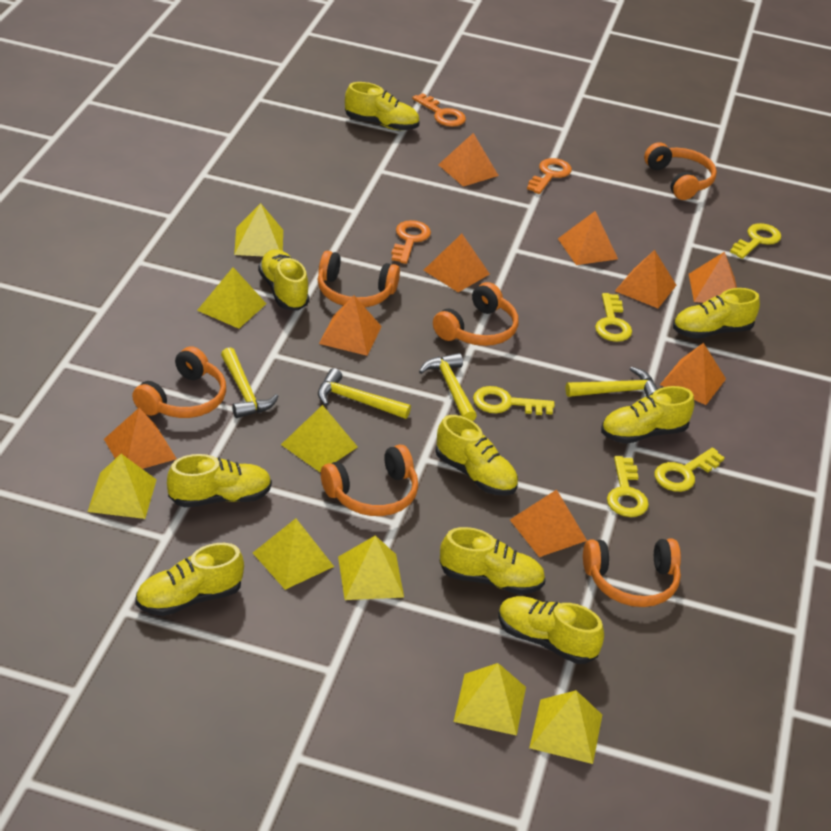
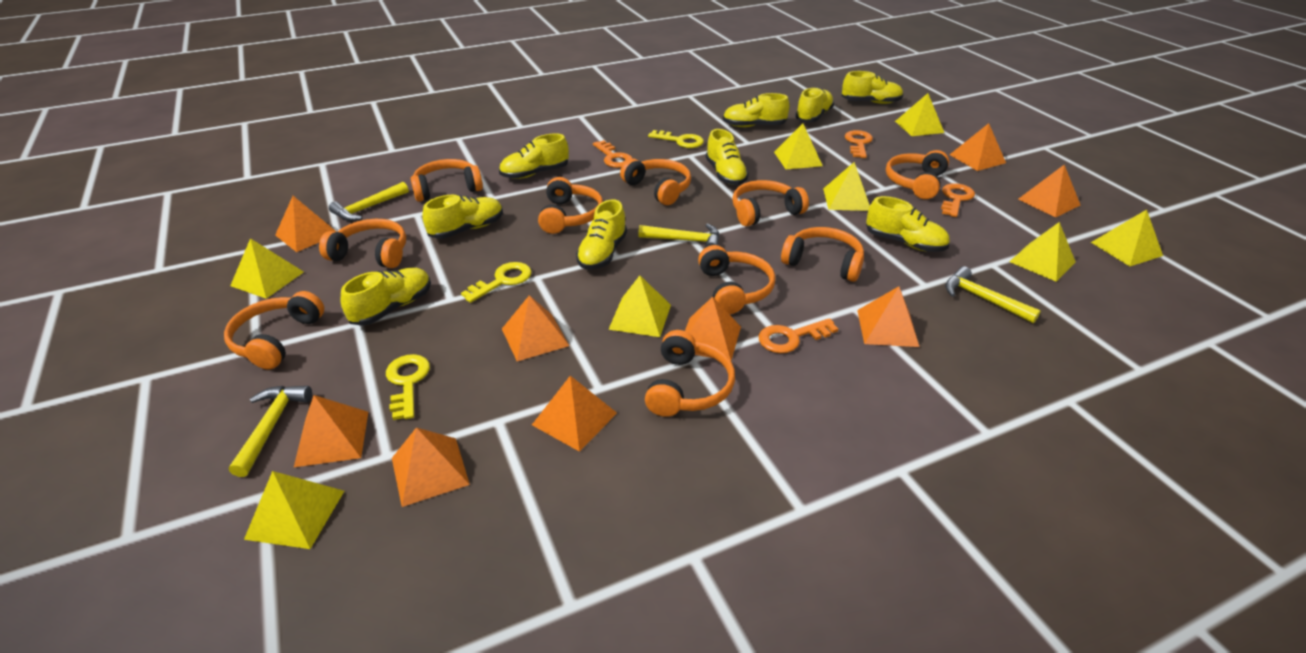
orange headphones: [132,346,226,418] [318,251,400,307] [321,444,418,516] [433,282,518,346] [583,539,681,607] [644,142,717,200] = 6 -> [224,291,324,370] [319,219,406,268] [411,159,483,202] [538,177,603,234] [620,159,691,205] [645,330,735,417] [698,245,775,314] [732,180,809,227] [781,227,864,282] [886,150,949,199] = 10
orange key: [391,220,431,264] [412,93,466,127] [527,158,572,194] = 3 -> [593,140,632,168] [759,318,838,353] [845,130,873,158] [941,183,975,217] = 4
yellow key: [473,386,555,415] [595,293,632,342] [607,456,649,517] [655,448,725,492] [730,223,781,259] = 5 -> [386,354,430,420] [461,262,532,303] [648,130,704,148] = 3

